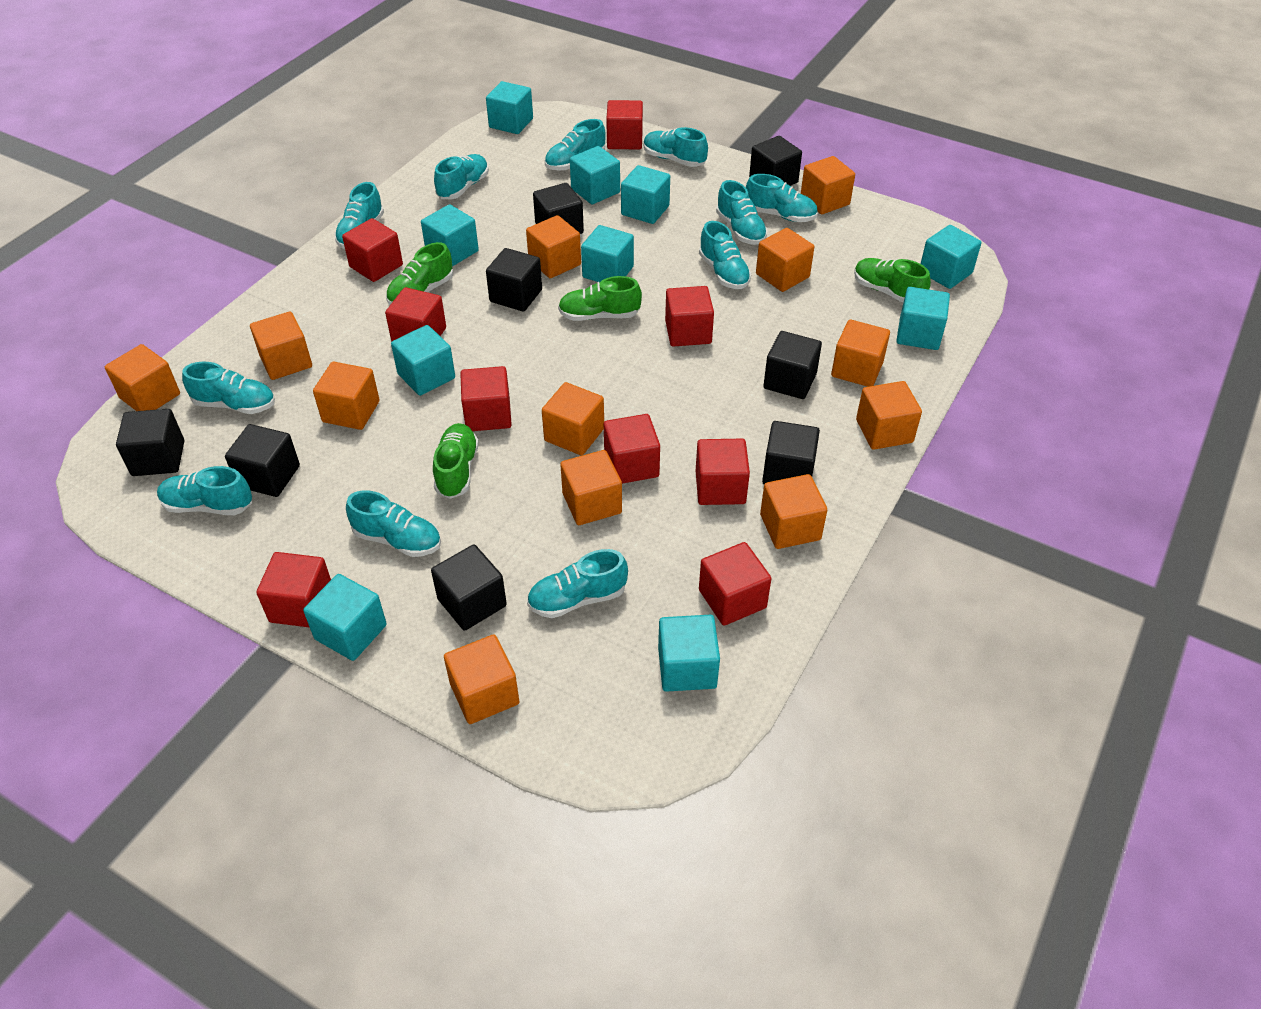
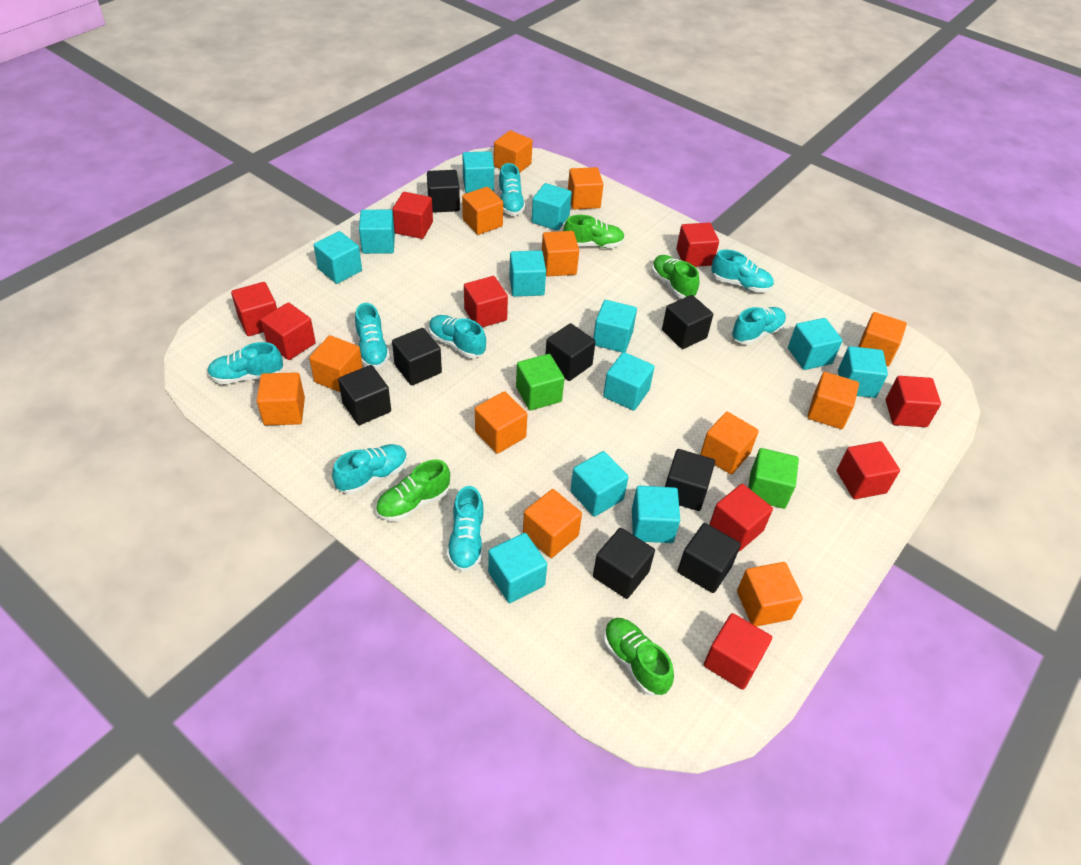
green cube: none = 0 -> [516,354,564,411] [748,448,799,509] = 2
turquoise cube: [303,574,387,661] [391,325,455,396] [421,204,479,267] [486,81,533,134] [570,146,620,204] [581,225,634,282] [621,165,670,224] [658,615,720,692] [896,287,950,350] [921,225,981,289] = 10 -> [314,231,362,284] [359,210,395,254] [462,151,494,193] [488,533,547,603] [509,250,546,297] [532,183,572,231] [570,451,629,517] [593,300,637,352] [603,352,654,411] [632,486,680,543] [788,318,842,370] [838,346,888,398] = 12
turquoise shoe: [157,466,252,515] [182,362,275,414] [335,182,384,248] [346,490,441,557] [434,154,489,199] [527,549,628,618] [545,119,606,171] [643,127,708,167] [699,221,751,289] [716,180,768,245] [746,174,818,222] = 11 -> [207,342,283,384] [332,444,408,494] [355,303,390,369] [429,315,486,358] [447,486,484,572] [498,163,526,216] [711,250,774,293] [731,307,786,345] = 8

